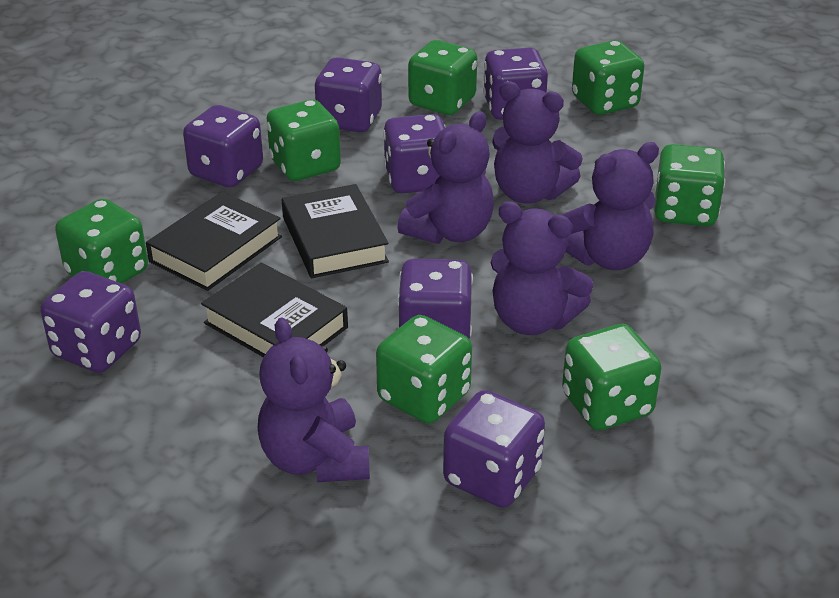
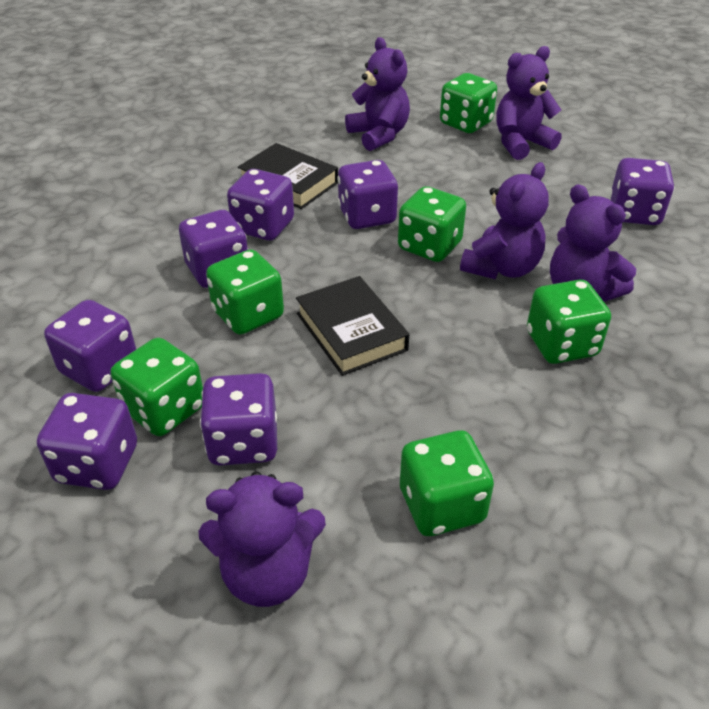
black book: [146,192,282,291] [201,263,348,357] [282,184,389,278] = 3 -> [238,143,338,209] [296,276,409,376] = 2
green dice: [55,199,148,284] [267,99,341,181] [376,315,472,424] [408,40,477,115] [562,324,661,430] [572,40,644,115] [655,144,725,226] = 7 -> [111,338,203,436] [206,249,284,335] [398,186,466,262] [400,430,494,536] [440,73,497,133] [527,280,611,364] = 6

